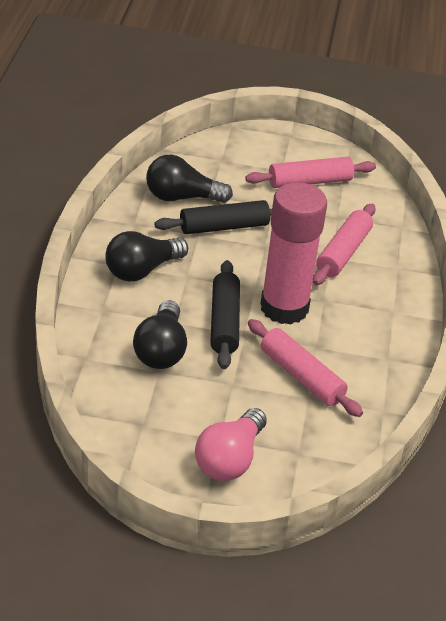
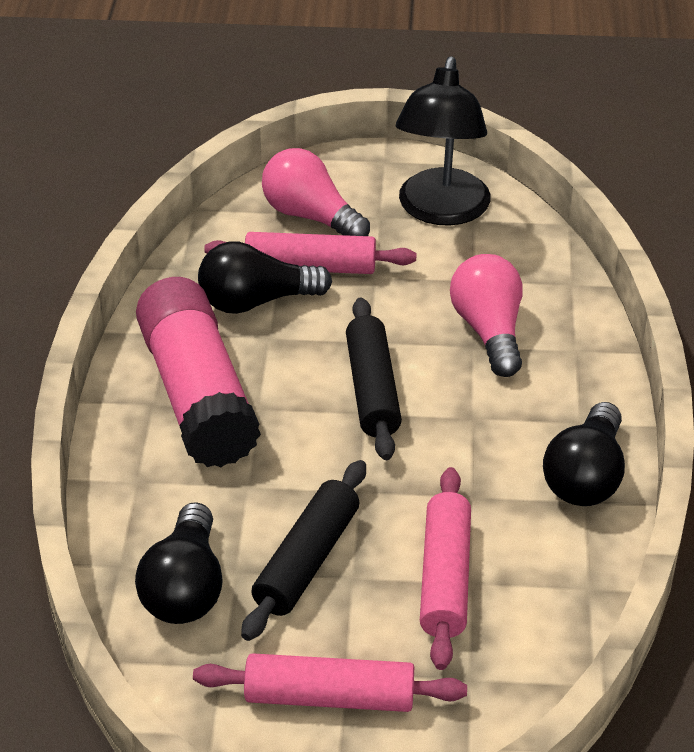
black lamp: none = 0 -> [396,57,491,226] = 1
pink light bulb: [195,408,267,481] = 1 -> [262,148,370,236] [450,254,523,377] = 2

